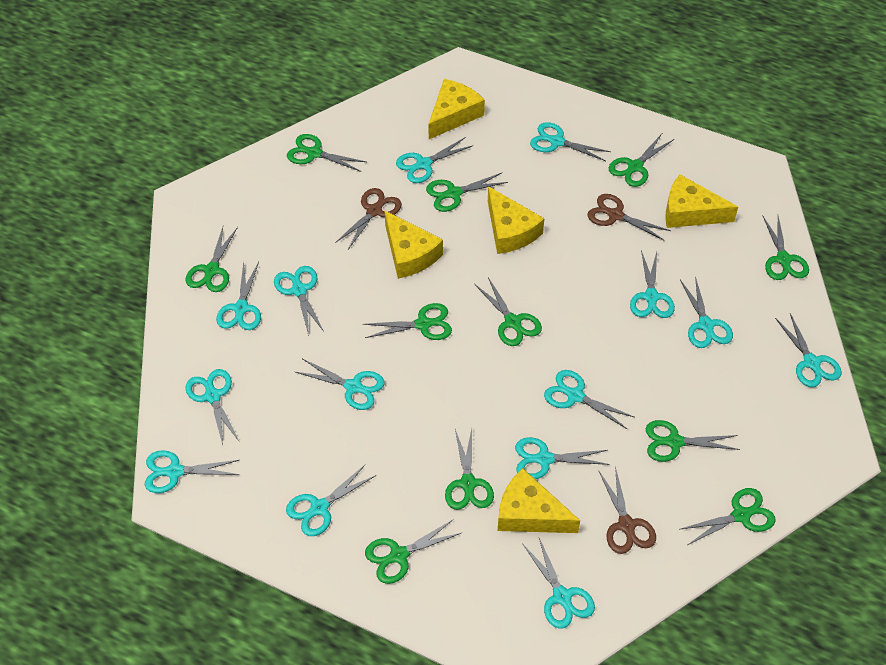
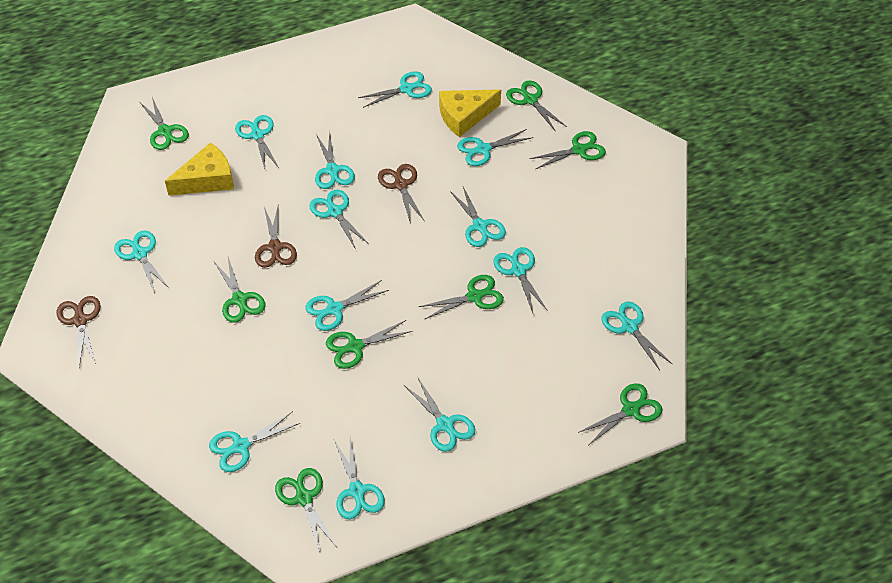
green scissors: [186,227,238,292] [287,134,366,172] [363,303,452,340] [365,519,461,584] [426,172,508,212] [445,429,494,510] [475,277,542,346] [609,134,674,187] [646,420,740,462] [679,488,776,545] [763,216,809,280] = 11 -> [140,97,189,150] [214,257,265,323] [275,468,337,552] [326,320,413,369] [419,275,504,320] [506,80,567,132] [529,131,606,169] [578,383,662,445] = 8
turquoise scissors: [145,450,239,493] [185,369,239,445] [216,261,261,330] [274,266,324,336] [286,464,376,536] [296,359,385,410] [396,138,473,183] [515,437,610,479] [523,538,595,629] [530,122,611,161] [544,370,634,429] [630,250,675,318] [680,276,733,348] [775,313,842,387] = 14 -> [114,231,169,293] [209,411,300,472] [235,115,279,169] [305,280,389,331] [309,190,369,249] [315,132,355,189] [334,437,385,519] [358,71,432,108] [404,378,475,452] [450,187,506,247] [457,129,533,166] [493,247,548,313] [601,301,673,371] = 13
yellow cheese: [384,210,443,279] [429,79,485,139] [488,186,545,254] [498,468,580,533] [665,175,738,228] = 5 -> [165,142,234,196] [439,89,501,137] = 2

